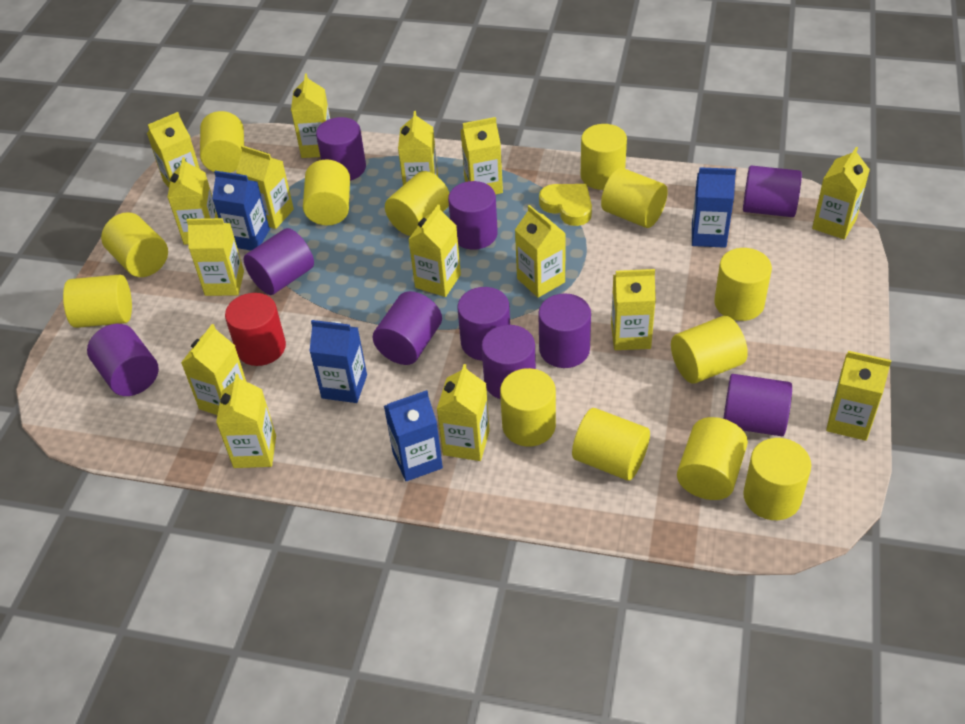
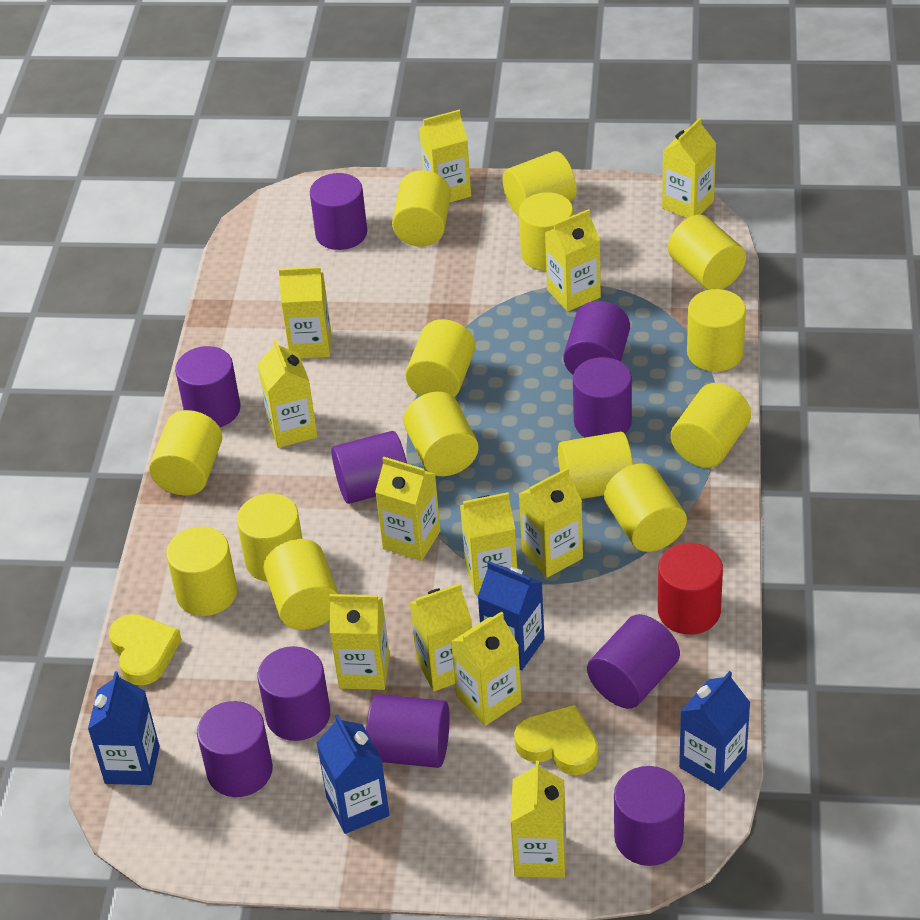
yellow carton: [147,112,200,188] [167,157,218,245] [181,324,246,415] [186,218,244,296] [216,374,276,468] [236,145,294,229] [291,74,330,158] [398,111,438,185] [408,204,461,297] [437,364,490,461] [461,117,503,195] [515,205,566,298] [611,269,656,350] [812,147,870,240] [826,351,891,441] = 15 -> [258,339,318,448] [279,267,331,359] [329,594,389,690] [375,457,441,561] [409,583,472,691] [419,110,471,203] [451,611,522,726] [460,492,517,595] [510,761,566,878] [519,467,583,578] [545,209,601,312] [662,118,716,218] = 12
yellow cylinder: [63,275,132,328] [101,212,168,277] [200,111,244,173] [303,159,350,225] [385,171,450,236] [500,368,556,447] [572,408,650,481] [581,124,627,190] [601,168,668,228] [671,316,748,384] [677,417,748,500] [714,248,772,321] [743,438,811,520] = 13 -> [149,410,222,496] [166,526,237,616] [237,494,303,582] [263,539,339,630] [392,170,451,247] [403,392,478,476] [405,319,476,397] [503,151,577,217] [519,192,573,271] [558,432,633,499] [604,463,687,552] [668,215,746,290] [671,383,751,468] [687,289,746,372] = 14
yellow heart: [539,184,592,226] = 1 -> [109,614,182,686] [514,705,598,775] = 2

